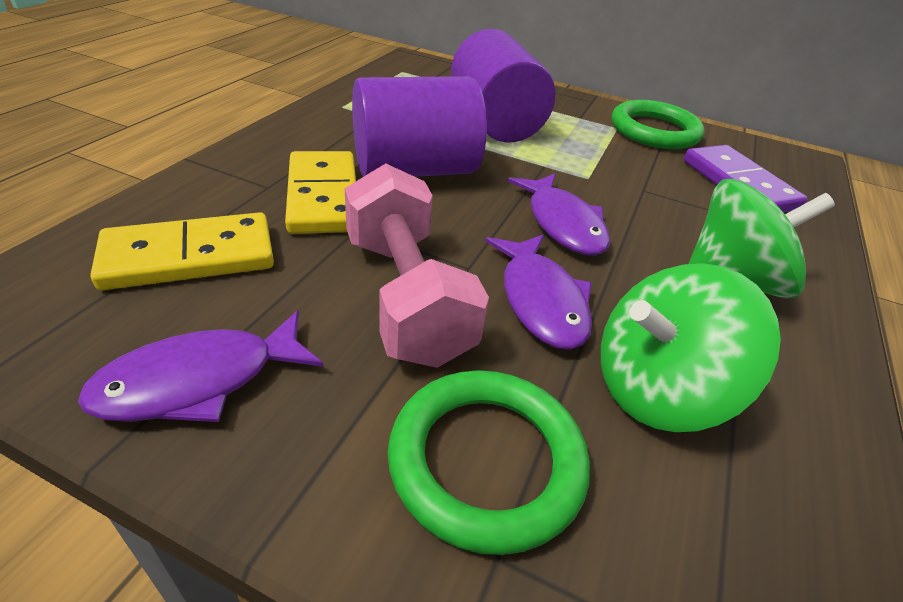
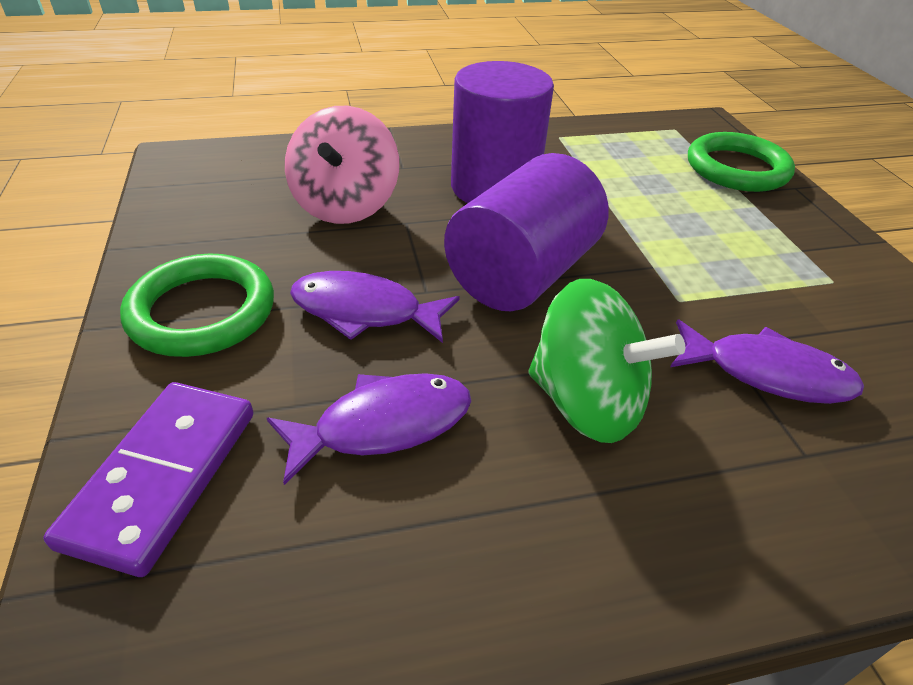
green spinning top: [601,263,781,432] [689,179,835,298] = 2 -> [528,279,685,443] = 1
pink dumbbell: [345,163,489,368] = 1 -> none = 0
pink spinning top: none = 0 -> [285,106,399,224] = 1
yellow domino: [91,212,274,290] [285,151,356,234] = 2 -> none = 0

